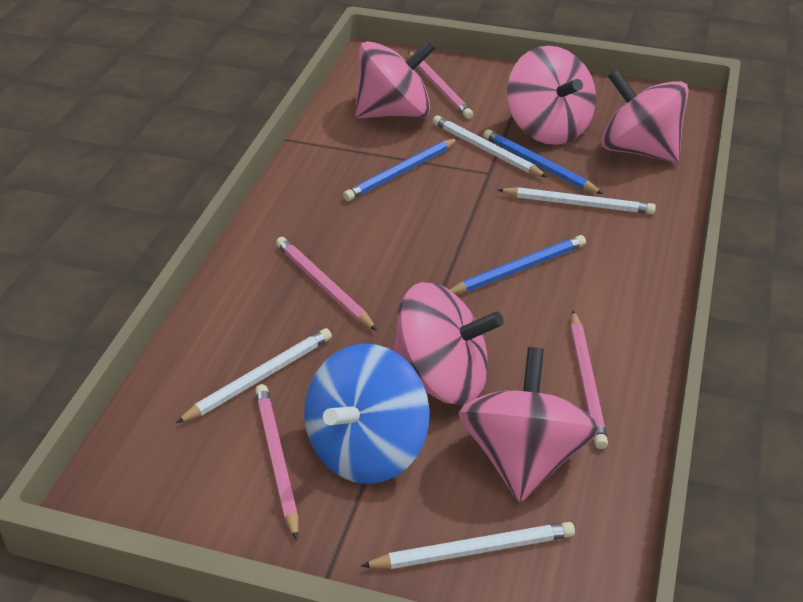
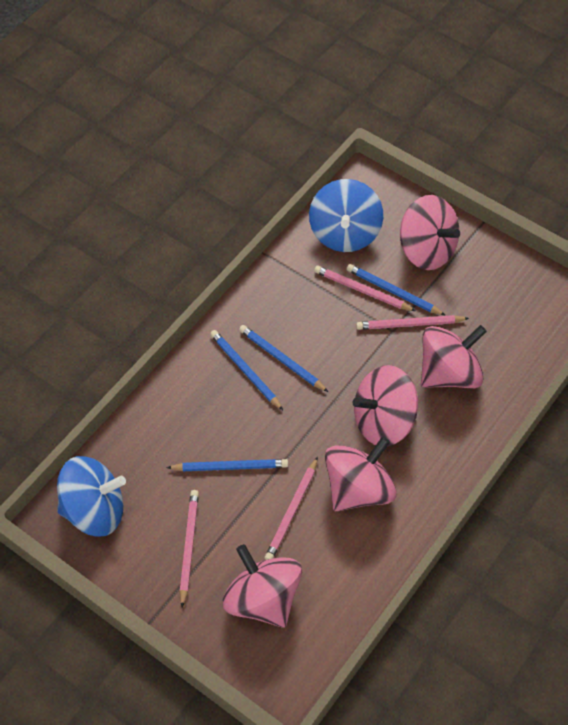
blue pencil: [343,138,458,201] [450,235,586,294] [483,129,603,194] = 3 -> [167,459,288,471] [210,330,283,410] [239,325,328,392] [347,264,446,316] = 4
blue spinning top: [304,344,430,484] = 1 -> [57,456,126,537] [309,179,383,252] = 2
white pencil: [176,328,332,423] [361,522,575,569] [433,115,547,177] [498,187,656,214] = 4 -> none = 0

